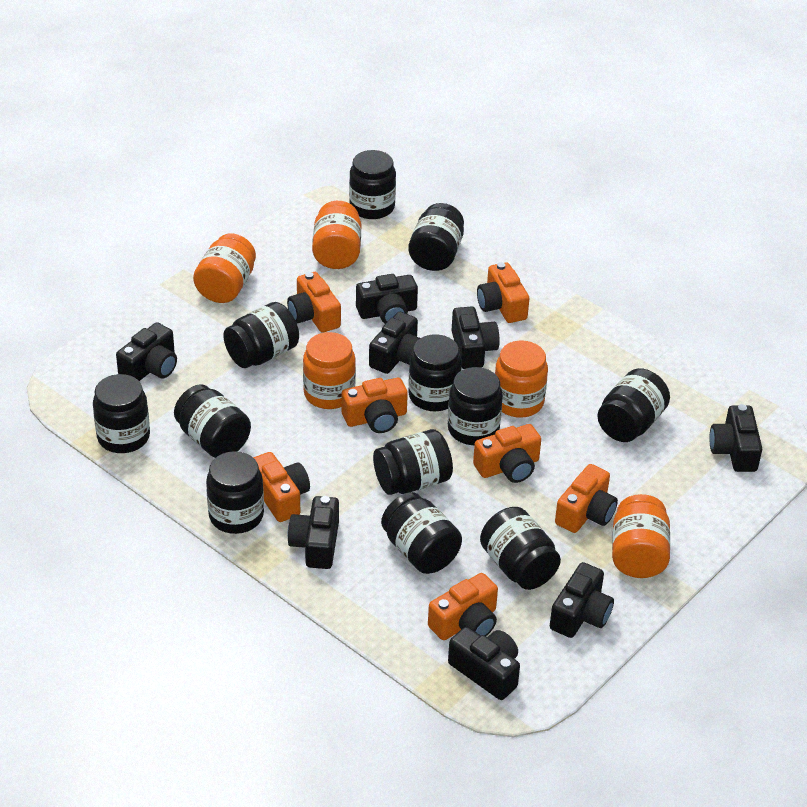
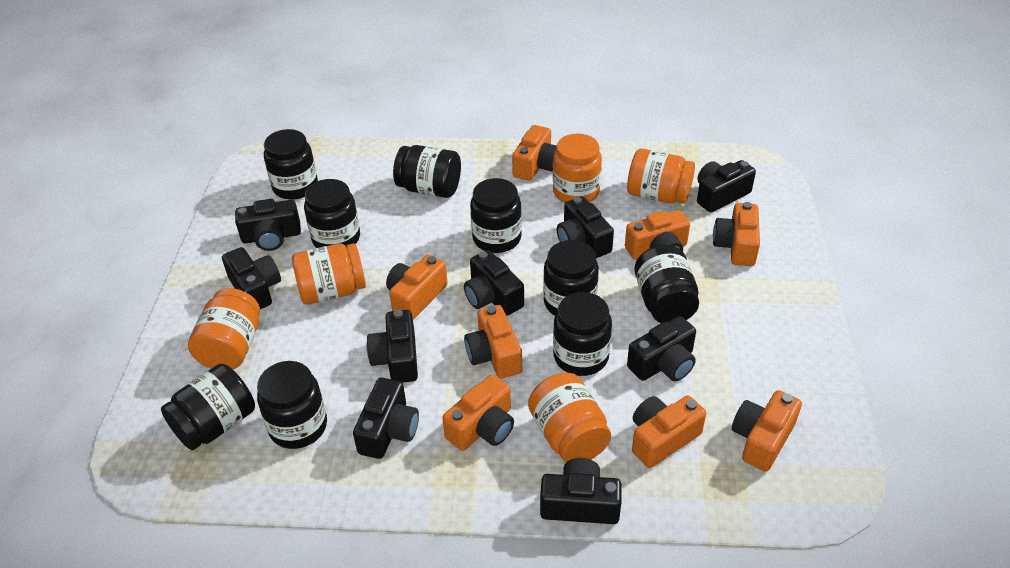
black camera: [116,322,177,381] [288,496,339,569] [356,274,418,324] [369,312,420,374] [448,627,520,700] [451,307,500,369] [550,562,614,638] [710,404,762,472] = 8 -> [222,247,281,309] [235,199,301,251] [353,378,419,459] [366,310,418,383] [464,250,524,316] [540,458,622,524] [557,196,614,258] [627,316,696,381] [697,160,756,213] = 9
black jar: [93,374,150,453] [174,385,251,458] [206,451,264,534] [223,302,299,368] [349,150,396,219] [373,429,453,495] [381,492,462,574] [408,203,464,271] [408,335,462,411] [448,367,503,445] [480,507,561,590] [598,368,670,442] = 12 -> [161,364,255,450] [257,361,327,449] [264,129,318,200] [304,179,360,248] [393,145,461,198] [470,178,522,253] [543,240,599,316] [553,292,612,376] [634,245,699,323] = 9
orange camera: [253,452,310,522] [287,272,341,333] [342,378,408,433] [428,573,498,640] [473,424,541,483] [477,262,529,323] [555,464,618,533] = 7 -> [386,255,448,319] [442,375,514,451] [464,305,522,379] [512,125,557,181] [625,210,690,260] [632,396,706,468] [713,202,760,266] [732,390,802,472] = 8

